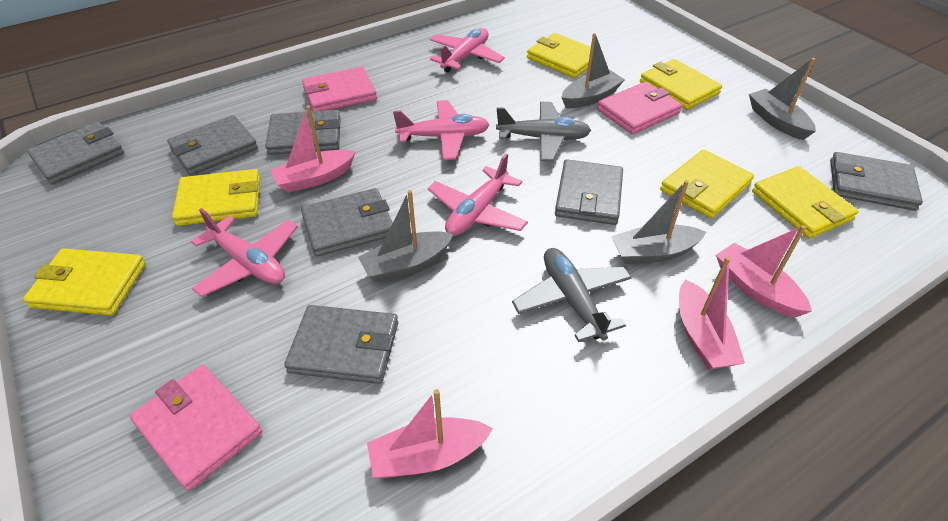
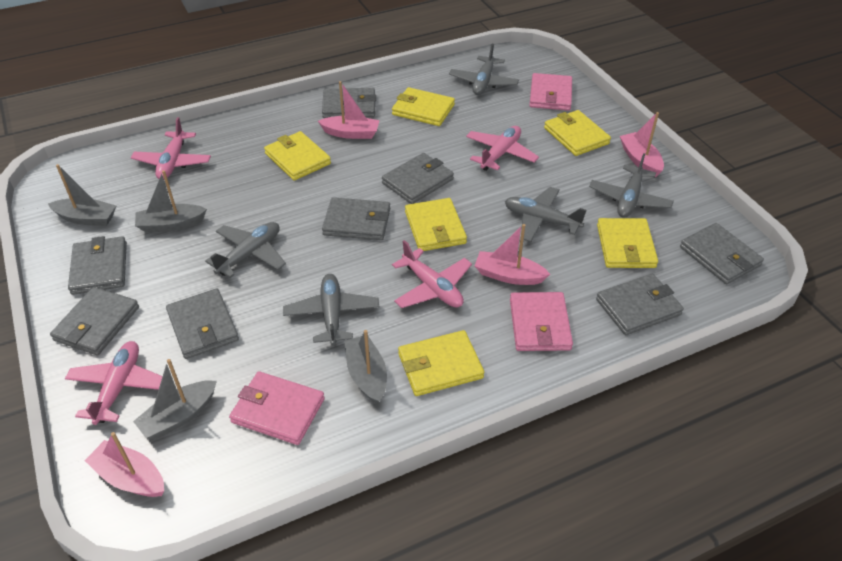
grey plane: [496,102,591,162] [512,248,632,342] = 2 -> [205,222,286,278] [283,274,379,346] [449,44,519,95] [505,187,587,242] [589,153,674,218] = 5
grey wallet: [27,122,124,185] [167,115,258,175] [265,110,341,155] [284,305,398,384] [301,188,393,257] [555,160,623,225] [830,152,923,211] = 7 -> [50,287,139,356] [68,236,127,295] [166,289,239,359] [322,88,376,118] [322,197,390,240] [382,153,454,204] [596,274,684,335] [680,223,764,284] = 8

